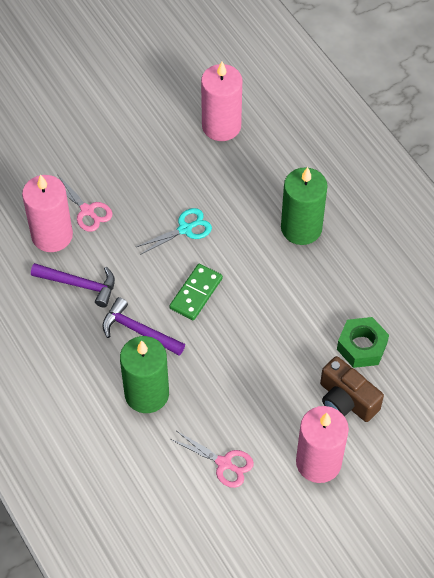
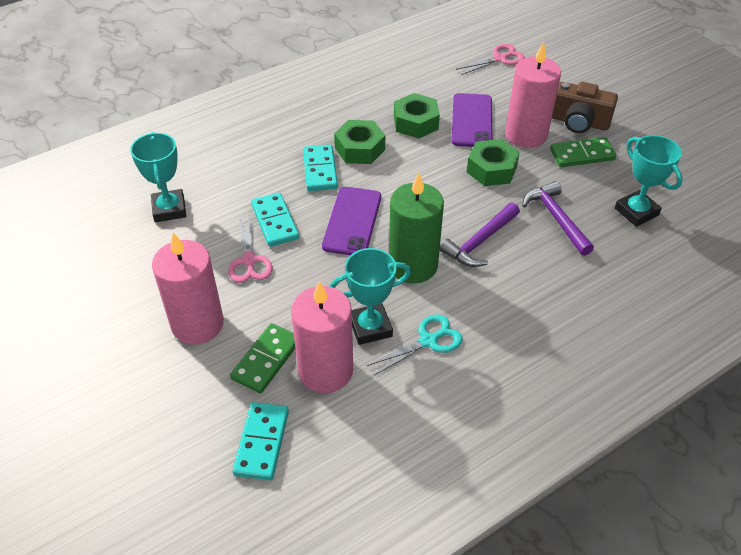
green candle: [120,336,169,413] [281,167,328,245] = 2 -> [389,173,444,283] = 1
green domino: [169,264,223,320] = 1 -> [230,323,295,393] [550,137,617,167] = 2
green nut: [337,317,389,368] = 1 -> [334,120,385,164] [394,93,440,139] [467,139,520,186] = 3
purple phone: none = 0 -> [322,187,381,255] [452,93,492,147] = 2
turquoise domino: none = 0 -> [232,402,289,480] [251,193,299,247] [303,145,338,191] = 3
turquoise trophy: none = 0 -> [130,132,186,222] [330,248,411,345] [615,135,683,227] = 3

